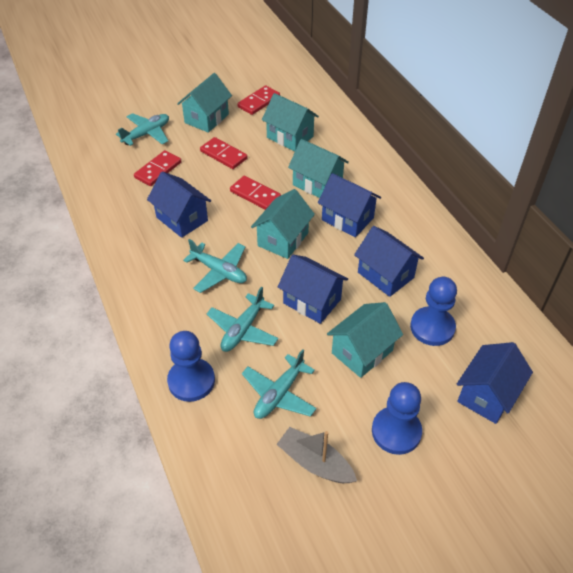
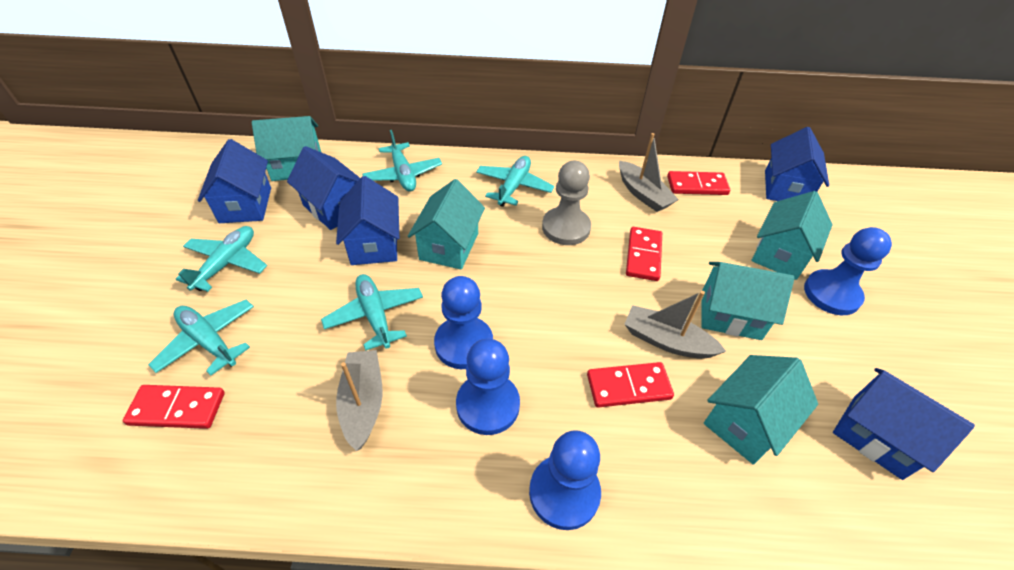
blue pawn: [167,331,215,402] [372,382,422,455] [410,277,457,346] = 3 -> [434,276,493,369] [456,339,520,435] [529,430,601,530] [804,227,892,315] = 4
grey boat: [276,427,357,483] = 1 -> [336,350,383,451] [619,133,679,212] [625,291,726,359] = 3
grey pawn: none = 0 -> [542,161,591,245] = 1
turquoise plane: [116,113,169,146] [183,239,247,293] [207,286,279,352] [242,349,317,419] = 4 -> [148,300,254,376] [176,226,267,292] [321,274,423,351] [362,130,442,192] [476,156,554,207] = 5

